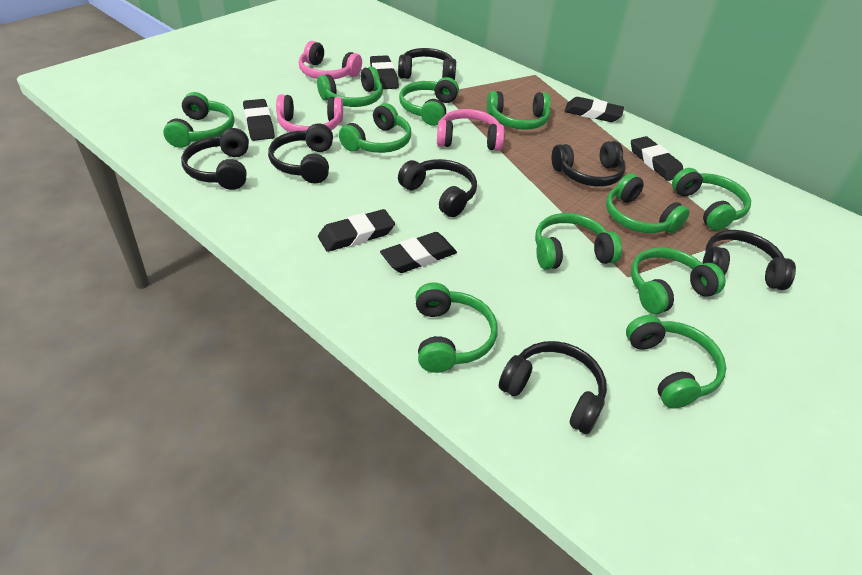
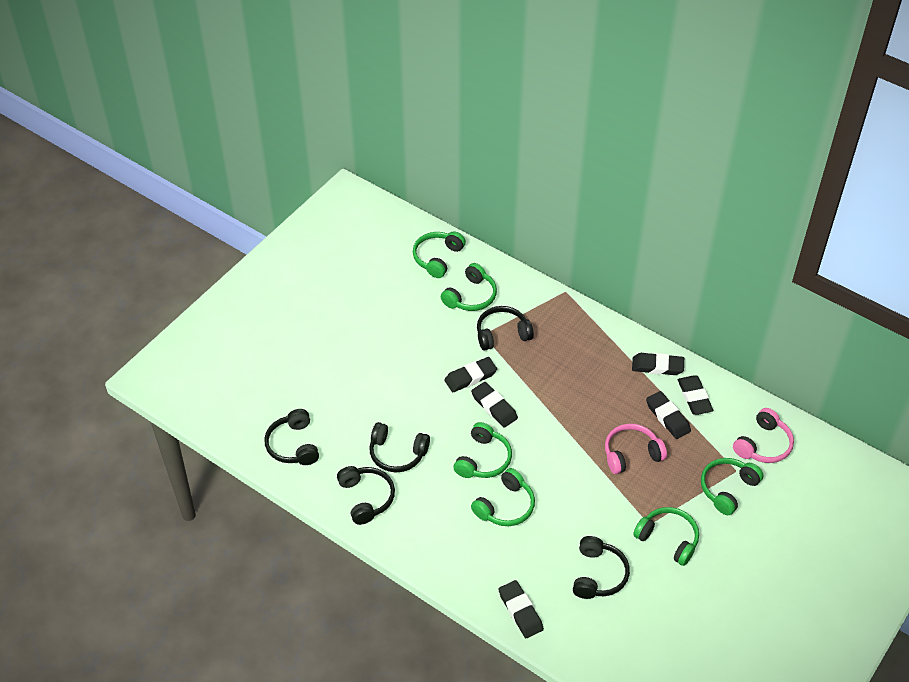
black headphones: [181,128,249,190] [268,123,333,184] [398,48,456,80] [398,159,477,217] [499,341,607,434] [551,141,625,187] [703,230,796,290] = 7 -> [264,409,319,465] [337,466,395,525] [369,422,430,472] [477,306,534,351] [573,536,630,599] = 5
green headphones: [163,92,235,148] [317,67,383,107] [339,103,411,153] [399,77,459,126] [416,282,497,373] [487,91,551,130] [535,213,622,270] [606,173,690,233] [626,315,726,409] [631,247,725,314] [672,168,751,231] = 11 -> [413,231,466,278] [441,263,497,311] [453,422,512,478] [471,468,535,526] [633,507,699,566] [701,458,763,515] = 6
pink headphones: [276,94,343,132] [299,41,362,79] [437,109,504,151] = 3 -> [605,424,667,474] [733,408,794,463] = 2

